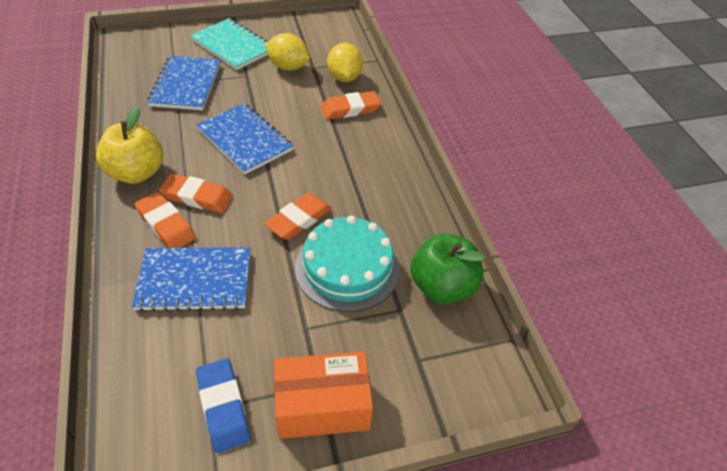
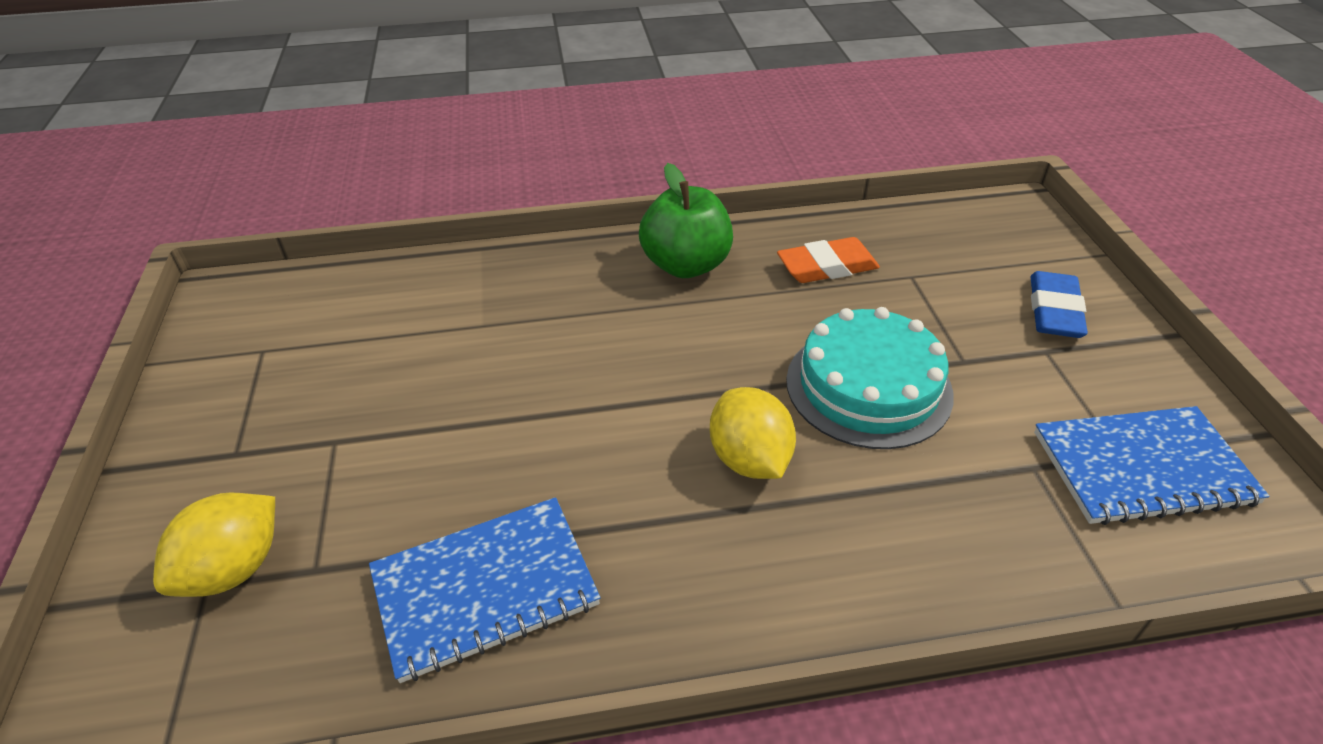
blue notebook: [132,247,250,312] [147,56,221,110] [196,103,293,174] = 3 -> [369,497,600,683] [1034,406,1270,525] = 2
orange box: [274,351,373,439] = 1 -> none = 0
orange eraser: [135,192,196,248] [159,173,233,213] [264,193,332,240] [321,91,381,120] = 4 -> [777,237,880,283] = 1
turquoise notebook: [190,18,268,70] = 1 -> none = 0
yellow apple: [96,107,163,184] = 1 -> none = 0

